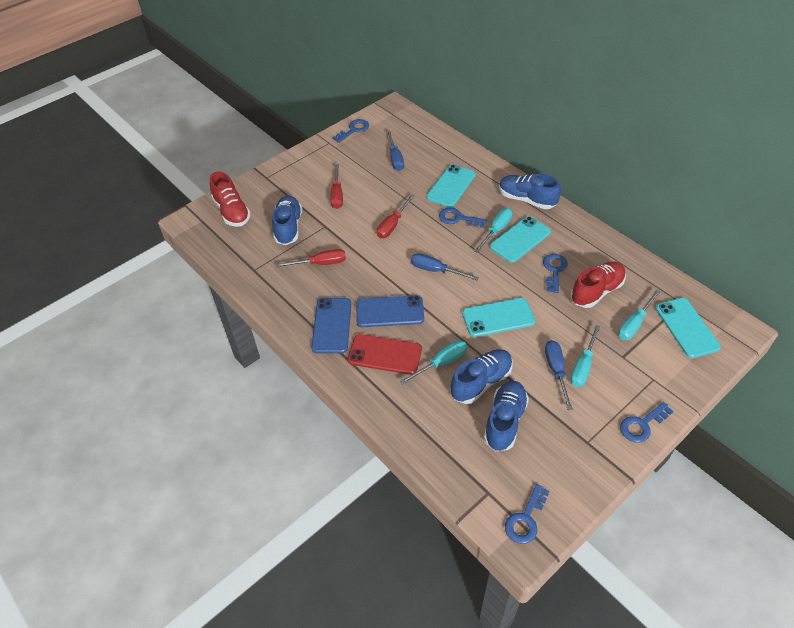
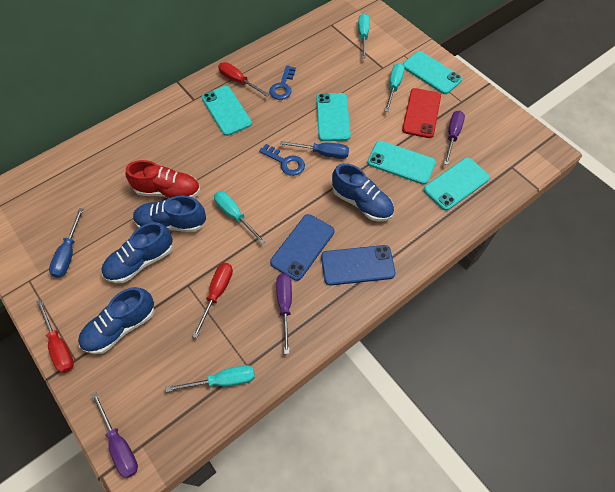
blue key: [333,119,369,143] [439,208,487,228] [505,484,549,544] [543,254,568,293] [620,402,674,443] = 5 -> [259,144,305,176] [269,65,296,100] = 2
blue screwdriver: [387,130,404,171] [411,253,479,281] [545,340,573,410] = 3 -> [49,208,83,278] [280,141,349,159] = 2
purple screwdriver: none = 0 -> [91,392,138,478] [276,274,292,354] [444,111,465,165] = 3
red shoe: [210,172,251,227] [571,261,626,308] = 2 -> [126,160,200,198] = 1
turquoise phone: [427,165,476,208] [462,298,536,337] [490,216,551,263] [655,298,721,358] = 4 -> [202,86,252,136] [316,93,351,141] [367,140,436,185] [403,51,462,94] [424,158,490,211] = 5

